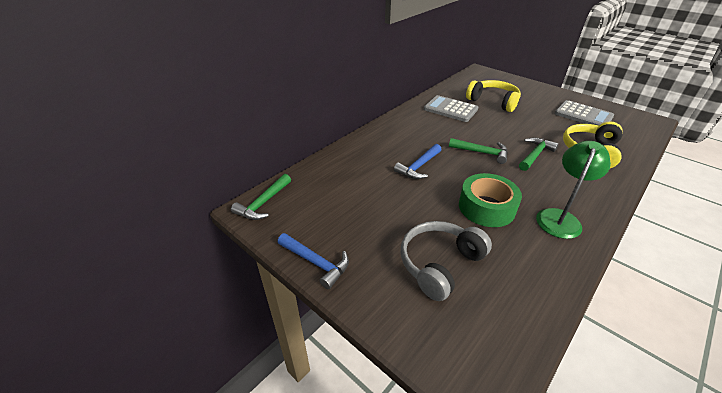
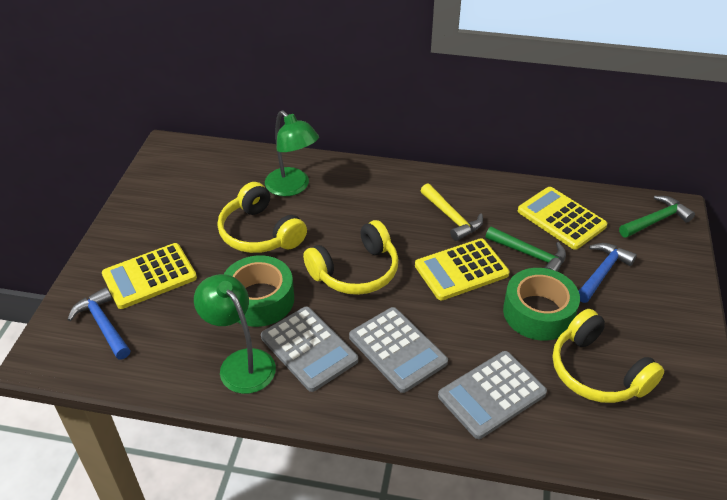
green hammer: [231,174,291,220] [449,138,508,164] [519,137,559,171] = 3 -> [485,227,566,272] [619,196,695,238] = 2
green lamp: [536,141,611,239] = 1 -> [194,274,276,394] [265,111,319,196] = 2
green tape: [459,173,522,227] = 1 -> [224,255,294,327] [503,268,580,341] = 2
grey calculator: [424,95,478,122] [554,100,614,125] = 2 -> [261,307,358,392] [349,307,448,393] [438,351,547,439] = 3
grey headphones: [401,221,492,301] = 1 -> none = 0
yellow calculator: none = 0 -> [102,243,197,309] [415,238,510,300] [518,187,607,250] = 3
yellow hammer: none = 0 -> [421,183,483,241] = 1
yellow headphones: [466,80,521,112] [563,121,623,168] = 2 -> [218,182,307,253] [303,220,398,295] [553,309,664,403] = 3

